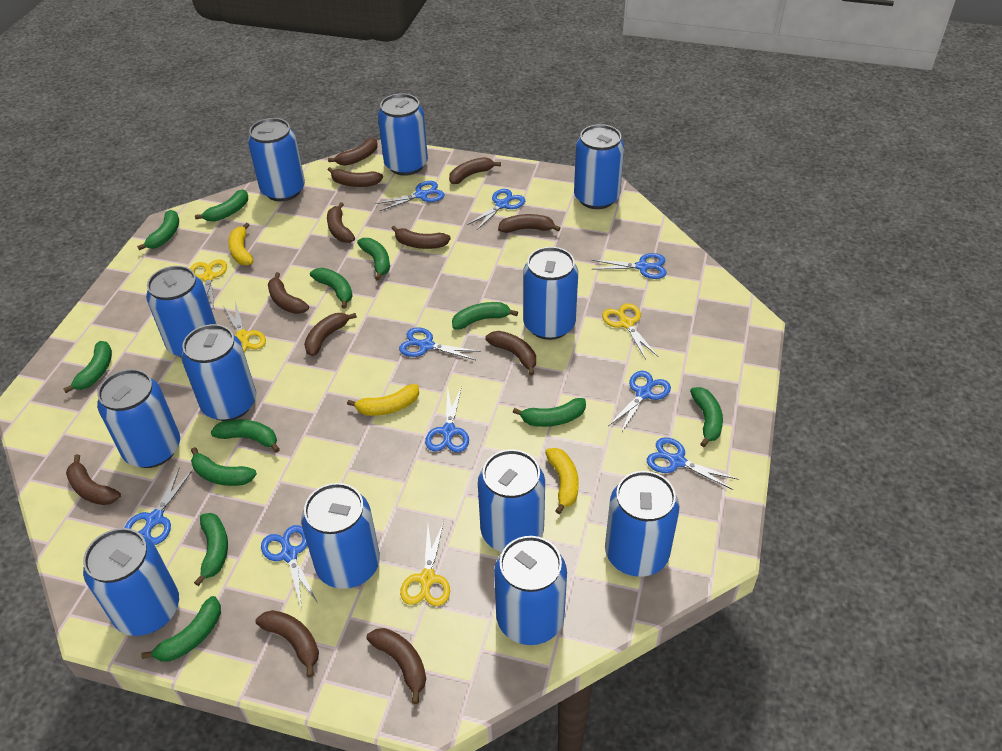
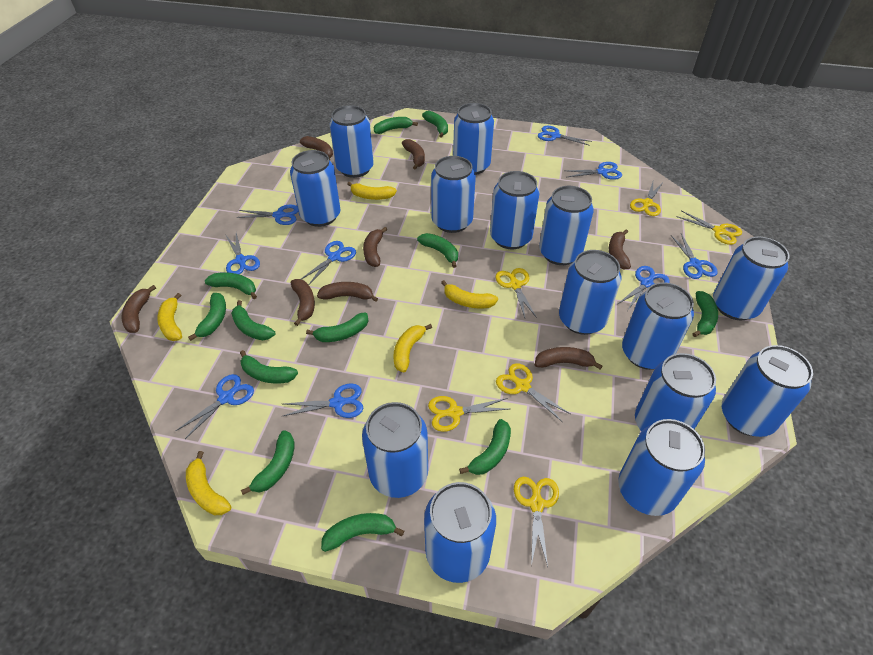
blue can: [83,528,179,636] [97,369,180,468] [146,266,216,358] [181,324,256,421] [248,118,305,201] [301,483,380,589] [378,93,428,176] [478,449,545,552] [494,536,567,645] [523,247,578,340] [574,124,624,209] [605,471,679,577] = 12 -> [290,150,341,227] [330,105,374,178] [362,402,428,498] [424,482,496,583] [431,156,476,233] [453,103,494,175] [490,171,540,249] [539,186,594,265] [559,250,621,335] [618,419,705,516] [622,282,694,370] [635,353,716,431] [713,237,789,320] [722,345,813,437] = 14
brown banana: [66,454,121,505] [256,610,319,678] [268,272,309,314] [304,313,357,356] [327,202,355,243] [328,138,378,166] [328,167,383,187] [367,628,426,704] [391,226,451,249] [449,157,501,184] [485,331,536,376] [498,214,560,233] = 12 -> [121,285,156,333] [291,279,315,326] [300,136,333,160] [317,282,378,302] [363,227,388,267] [402,139,425,170] [535,347,602,369] [609,230,631,269] = 8
yellow banana: [228,223,253,265] [347,384,419,416] [545,448,579,514] = 3 -> [157,293,182,341] [186,451,231,515] [347,181,397,200] [393,324,432,372] [441,280,498,308] = 5
yellow scissors: [190,259,227,308] [223,302,266,352] [400,522,450,606] [602,303,658,360] = 4 -> [428,396,509,432] [495,268,537,318] [496,363,570,421] [514,477,559,567] [630,182,662,216] [677,211,742,245] = 6

